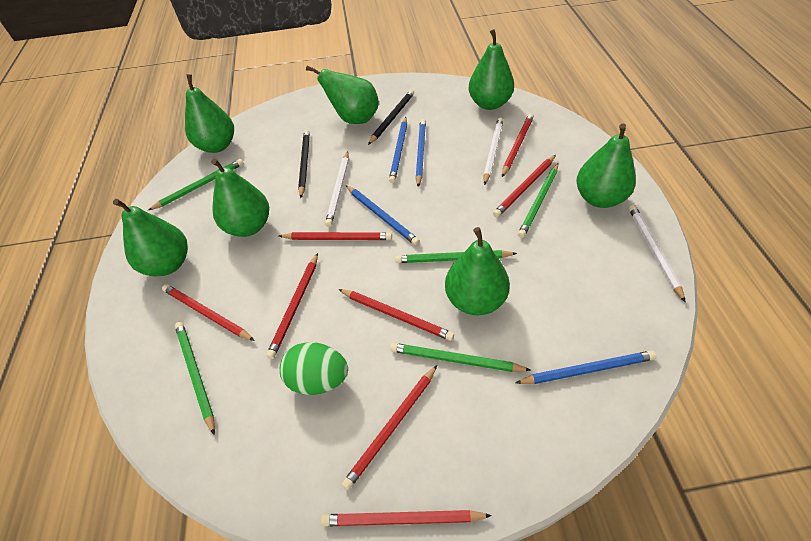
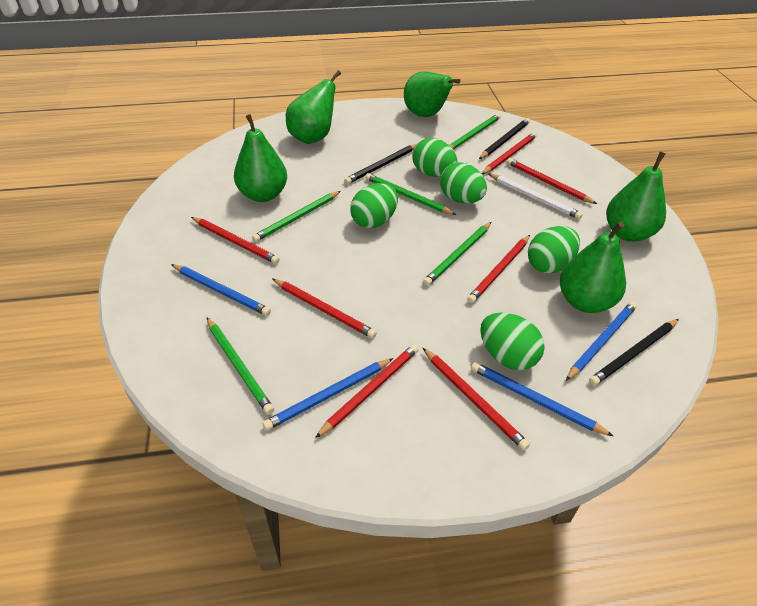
black pencil: [298,130,310,198] [368,90,414,145] = 2 -> [344,144,417,184] [479,118,530,159] [589,319,679,386] = 3
green egg: [280,342,348,395] = 1 -> [350,183,398,228] [412,138,457,177] [440,162,487,203] [480,313,545,370] [528,226,580,273] = 5
green pear: [113,199,188,277] [185,74,234,153] [211,158,269,237] [306,66,379,124] [445,227,510,315] [468,29,514,110] [576,124,636,208] = 7 -> [234,114,287,202] [286,70,341,144] [404,71,460,117] [560,222,626,313] [606,152,666,242] = 5
red pencil: [162,284,255,341] [266,253,318,359] [279,232,392,240] [321,510,492,526] [338,289,454,341] [342,365,437,490] [493,155,556,217] [502,113,534,177] = 8 -> [191,217,280,264] [273,279,377,338] [315,344,419,438] [423,348,530,450] [467,235,530,303] [482,132,537,174] [507,158,597,204] = 7
white pencil: [325,151,349,227] [483,117,503,185] [629,205,686,302] = 3 -> [488,173,583,219] = 1

